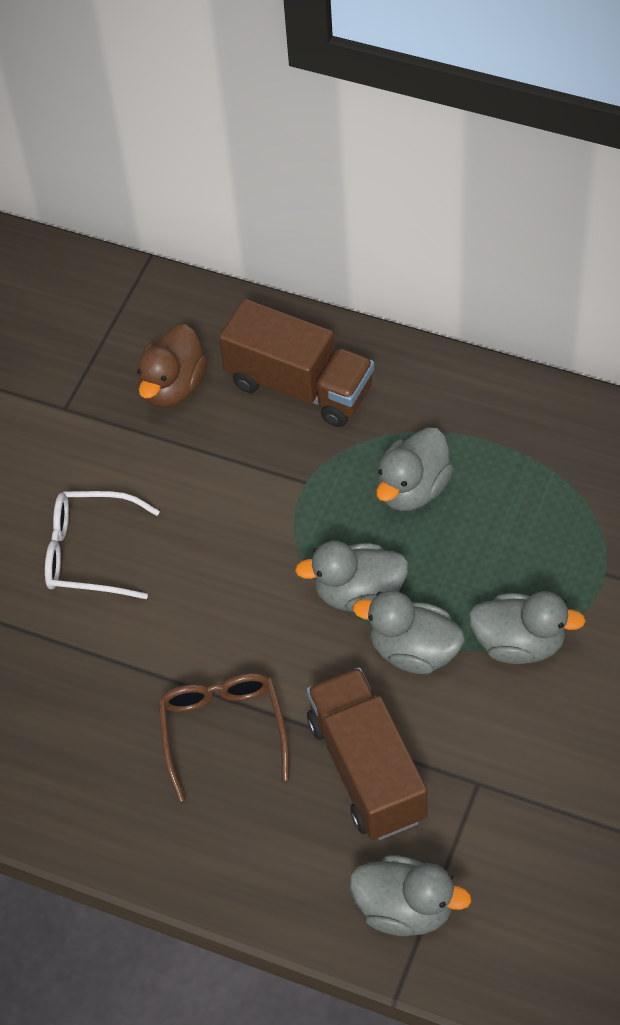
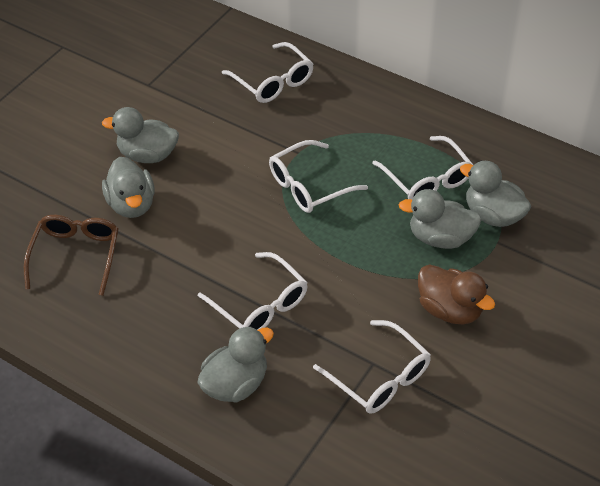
brown truck: [219,299,374,427] [307,667,428,840] = 2 -> none = 0
white glasses: [45,491,160,599] = 1 -> [198,252,308,330] [222,42,313,103] [269,140,368,213] [313,320,431,414] [372,136,473,200] = 5

